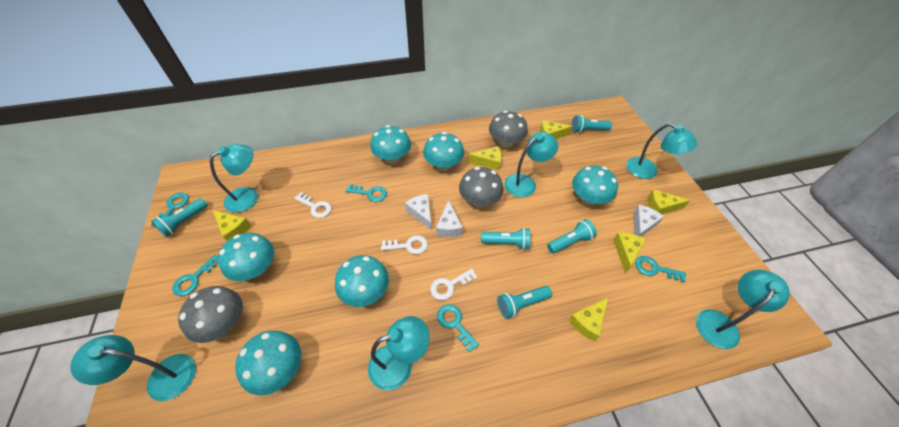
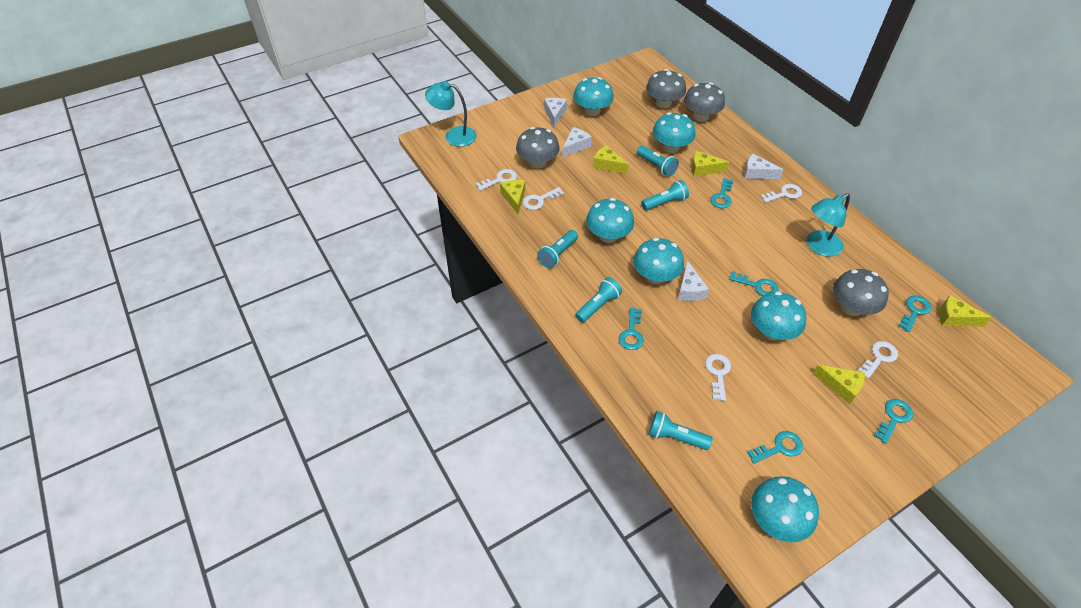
grey mushroom: [178,286,243,343] [459,167,503,207] [489,111,528,148] = 3 -> [516,127,560,169] [646,69,686,108] [684,82,725,122] [833,269,889,316] = 4
turquoise key: [151,193,189,226] [172,255,218,296] [346,184,387,202] [437,304,479,352] [635,256,686,283] = 5 -> [619,308,644,350] [710,178,733,208] [729,271,779,296] [747,431,803,464] [874,399,913,444] [899,295,931,332] = 6
turquoise lamp: [70,335,196,401] [210,144,258,213] [368,316,430,390] [504,132,558,197] [626,123,697,179] [696,270,790,349] = 6 -> [425,81,477,147] [807,193,850,257] = 2
white cheese: [405,194,432,230] [436,200,463,237] [633,205,664,237] = 3 -> [544,98,567,127] [562,127,592,158] [678,261,709,301] [744,154,784,179] = 4
white key: [294,192,332,218] [381,235,428,254] [430,269,478,300] = 3 -> [476,169,517,191] [523,187,564,210] [705,354,731,401] [760,184,802,203] [858,341,898,379] = 5
yellow cheese: [212,210,251,241] [468,146,502,170] [540,120,573,139] [569,297,608,342] [613,232,646,273] [648,189,691,214] = 6 -> [500,180,525,214] [593,145,628,174] [692,151,729,176] [813,365,865,405] [939,295,992,327] = 5

